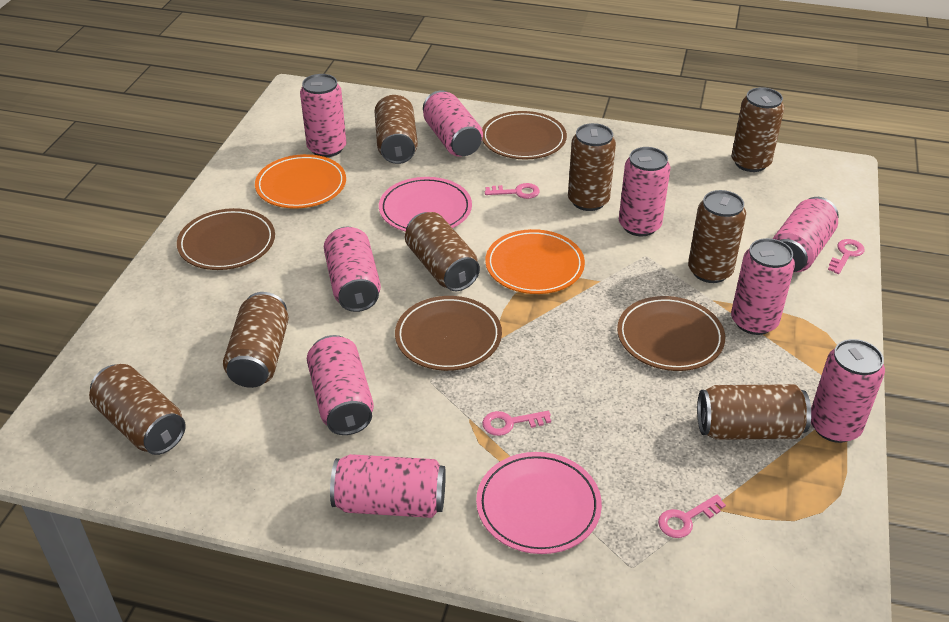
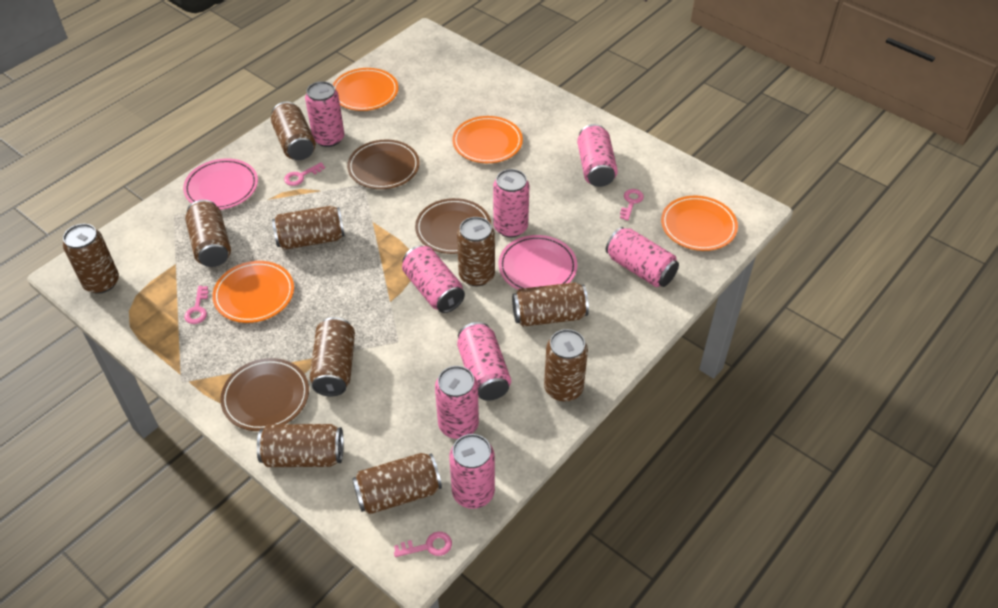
brown can: [89,364,186,455] [223,292,289,388] [375,95,418,164] [405,212,480,291] [568,123,616,211] [688,190,746,283] [697,384,811,440] [731,87,784,172] = 8 -> [63,224,119,294] [185,200,231,267] [257,424,344,467] [271,102,316,160] [272,206,345,250] [310,317,355,396] [352,453,442,514] [457,217,495,287] [512,282,589,327] [544,329,588,402] = 10
brown plate: [177,208,275,270] [395,296,502,371] [482,111,567,159] [617,296,725,371] = 4 -> [220,358,309,431] [347,140,420,189] [415,198,491,254] = 3
orange plate: [255,154,346,209] [485,229,585,294] = 2 -> [212,261,294,323] [333,68,398,111] [452,116,523,163] [661,196,738,251] = 4
pink can: [300,74,346,157] [307,335,374,435] [324,227,381,312] [330,454,446,518] [423,90,483,157] [619,147,670,236] [731,238,795,335] [772,197,839,272] [811,339,885,443] = 9 -> [305,81,344,147] [402,245,465,313] [435,366,479,439] [449,434,495,509] [457,322,511,401] [493,169,529,238] [577,124,618,187] [606,227,679,287] = 8

